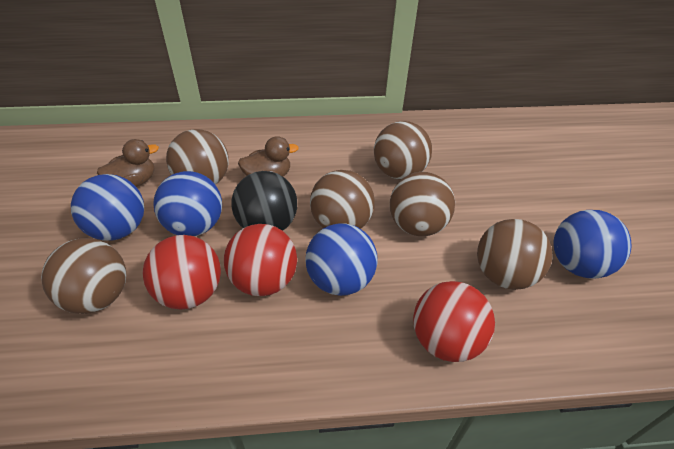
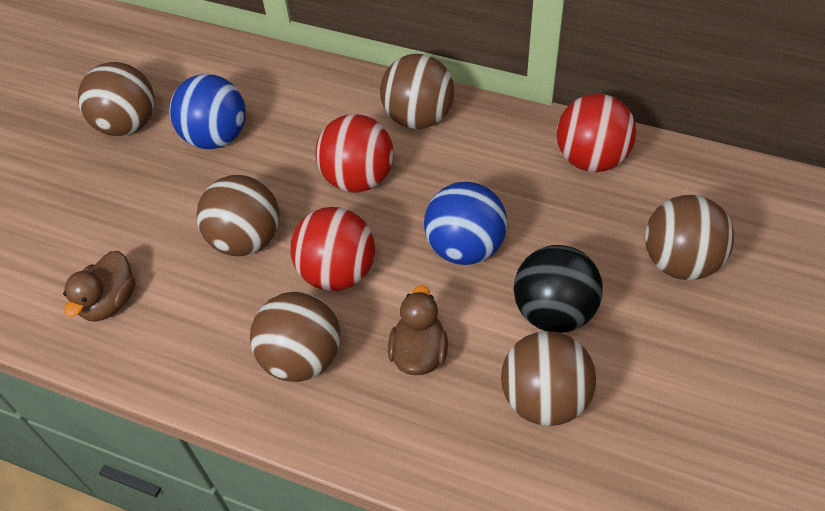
blue ball: [71,174,144,241] [154,171,222,236] [305,223,377,296] [553,210,631,279] = 4 -> [170,74,246,149] [424,182,507,265] = 2

